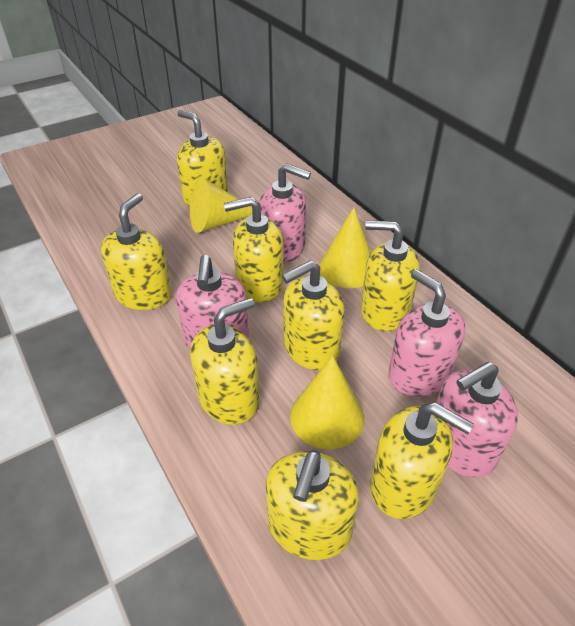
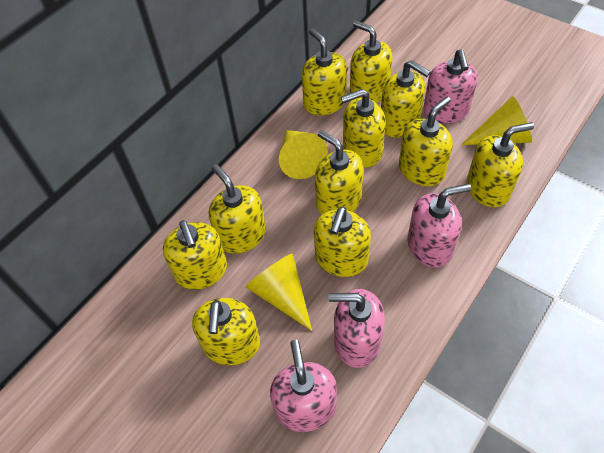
yellow soap dispenser: [101,193,172,310] [177,110,228,206] [190,297,260,425] [224,197,284,302] [266,450,359,560] [282,260,345,370] [361,221,420,331] [370,402,474,519] = 8 -> [163,220,227,290] [192,298,260,365] [209,164,266,254] [302,28,347,116] [314,206,371,277] [315,130,364,214] [341,89,386,168] [350,21,393,103] [381,60,431,138] [399,96,453,186] [467,122,534,207] = 11

